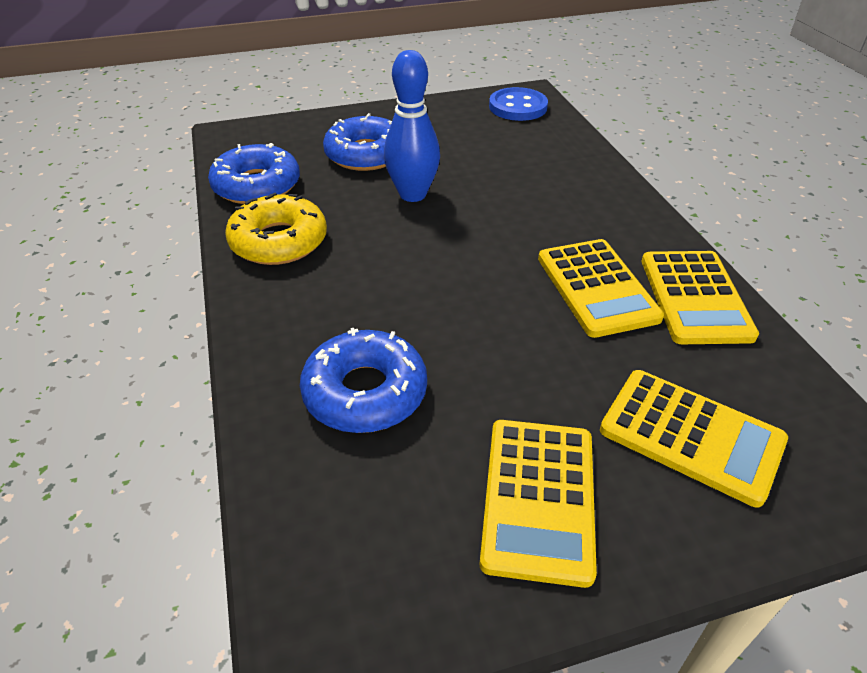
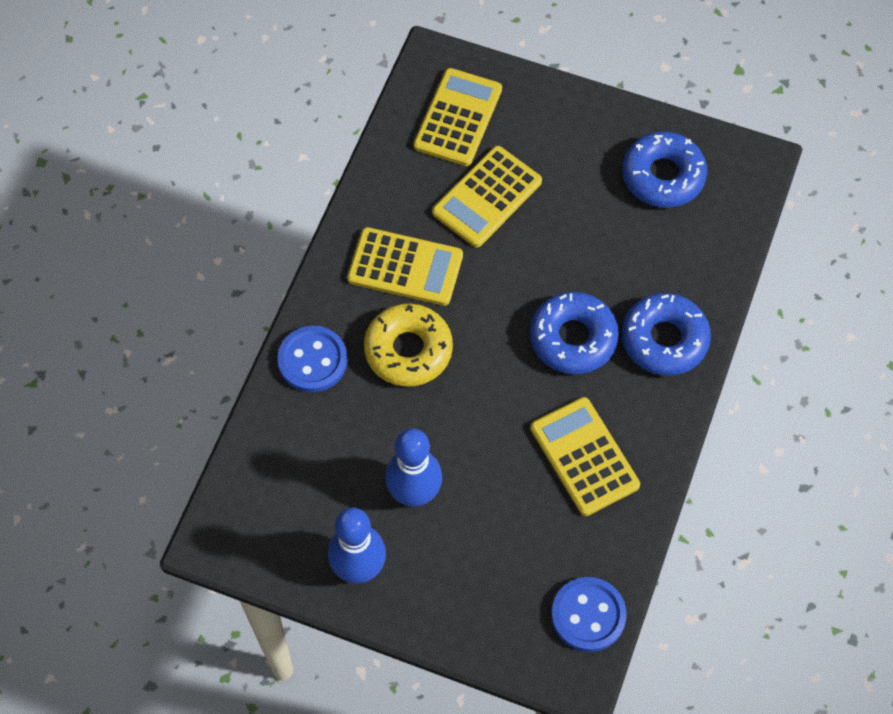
blue bowling pin: [384,50,440,202] = 1 -> [328,508,386,584] [385,428,442,507] = 2
blue button: [489,87,548,121] = 1 -> [277,326,348,393] [551,577,626,652] = 2

